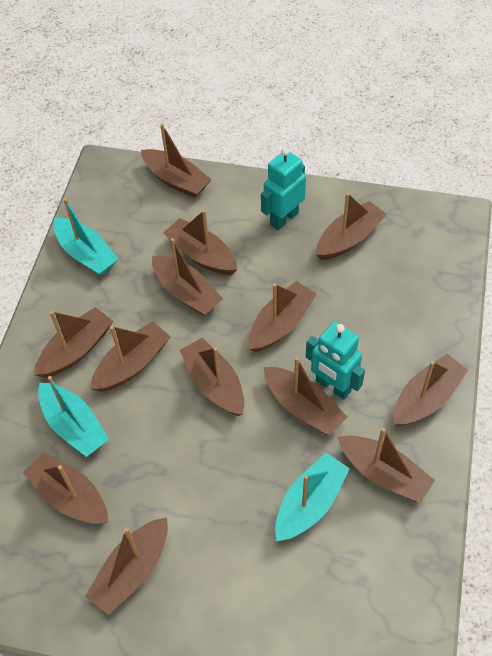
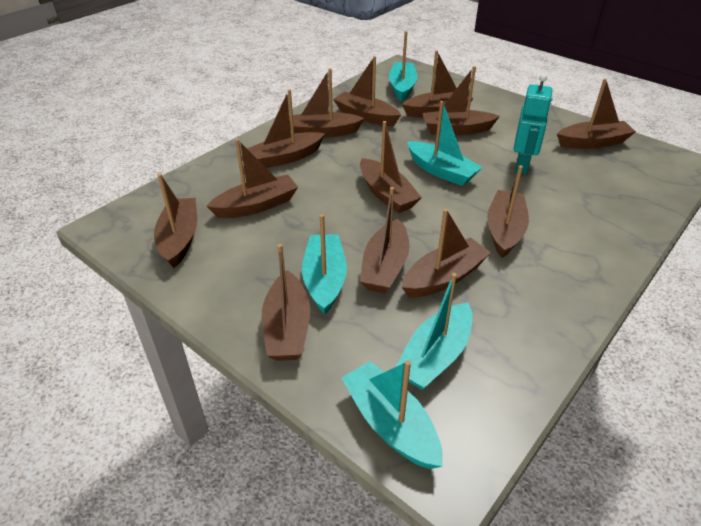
turquoise boat: [38,376,109,457] [53,198,118,276] [275,453,350,541] = 3 -> [302,214,347,314] [341,360,443,469] [389,31,418,102] [396,273,473,390] [407,101,483,186] = 5
turquoise robot: [261,148,306,230] [306,322,365,400] = 2 -> [514,74,553,174] = 1

